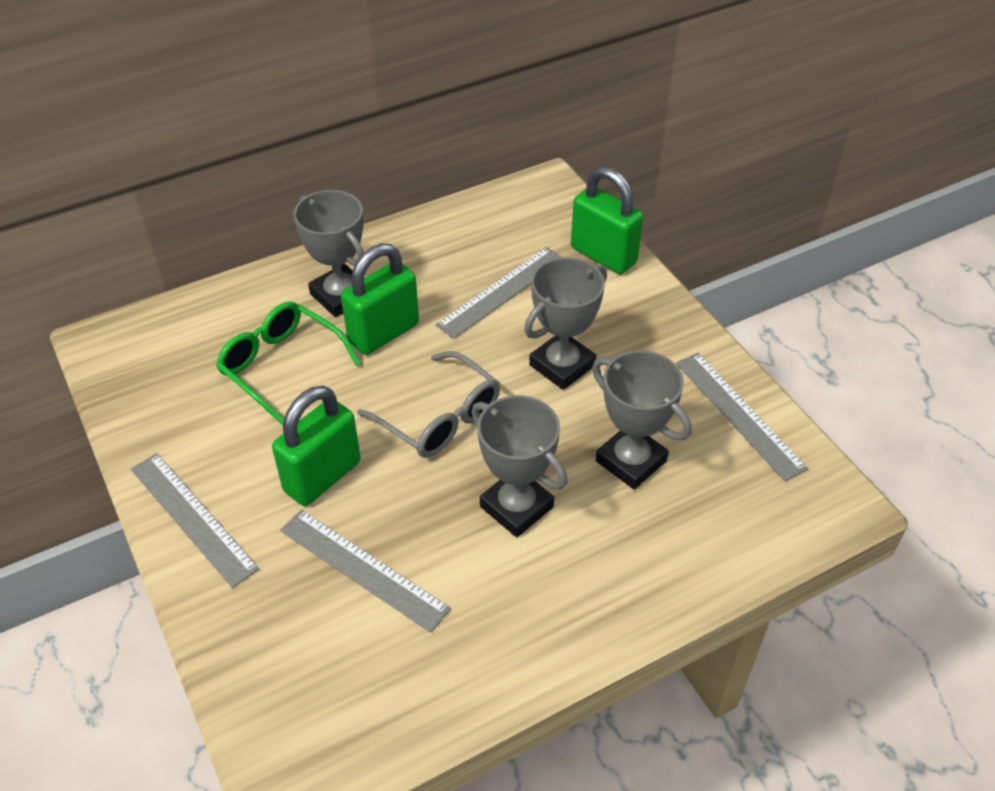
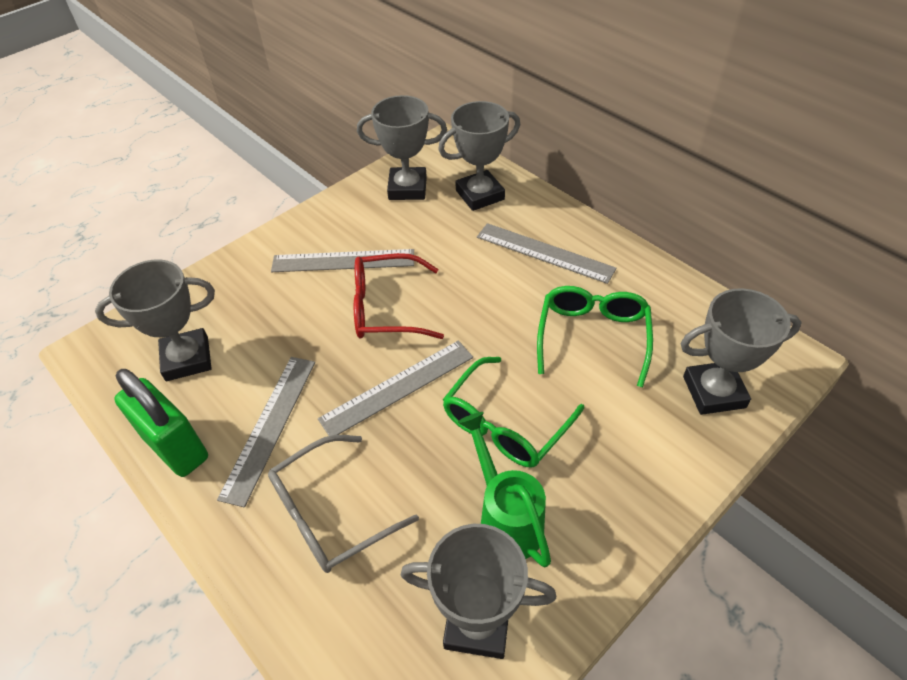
green glasses: [216,302,361,425] = 1 -> [443,357,584,468] [537,286,653,387] = 2
green padlock: [272,385,361,506] [341,243,419,355] [571,166,643,274] = 3 -> [114,369,208,477] = 1
green watering can: none = 0 -> [458,412,551,567] = 1
grey trophy: [294,190,364,317] [472,395,567,537] [524,257,607,390] [592,350,691,489] = 4 -> [95,260,215,381] [357,95,447,200] [401,524,556,659] [438,101,520,211] [681,288,802,415] = 5
red glasses: none = 0 -> [354,253,444,339] = 1

